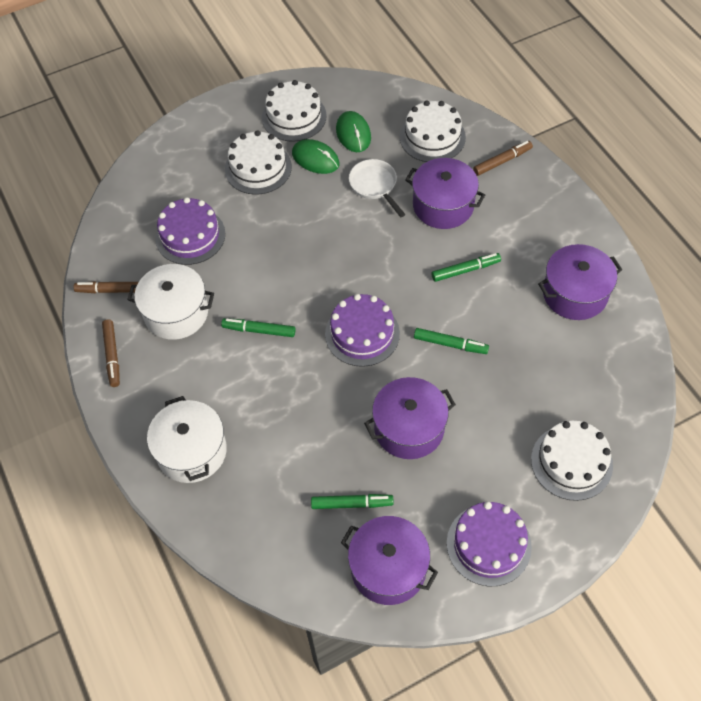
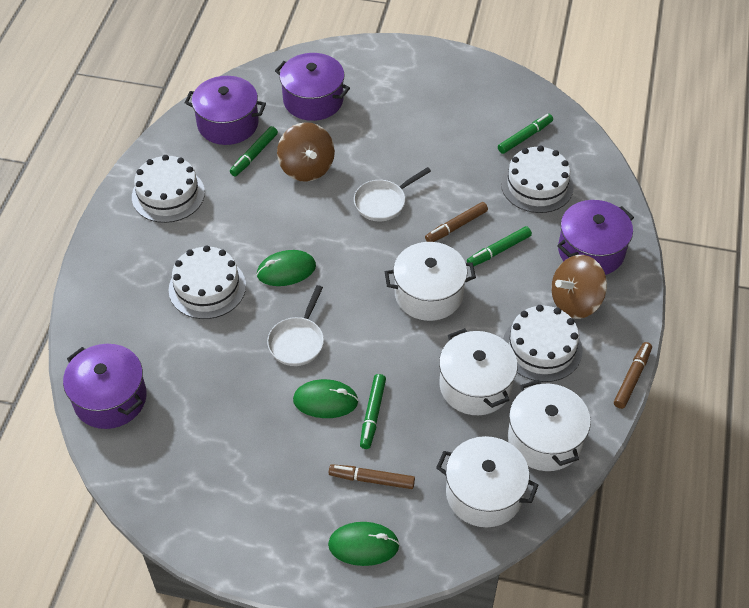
brown spinning top: none = 0 -> [277,122,335,182] [551,255,607,319] = 2
green mouse: [292,139,339,174] [336,111,371,152] = 2 -> [257,250,316,286] [293,379,359,418] [328,522,400,566] = 3
purple cake: [155,197,225,265] [325,294,400,367] [447,502,532,586] = 3 -> none = 0
white pan: [349,159,406,217] = 1 -> [267,285,324,366] [354,167,431,221] = 2
white pot: [127,264,214,340] [147,396,227,483] = 2 -> [385,242,476,321] [436,436,538,527] [439,328,518,415] [508,380,591,471] = 4

